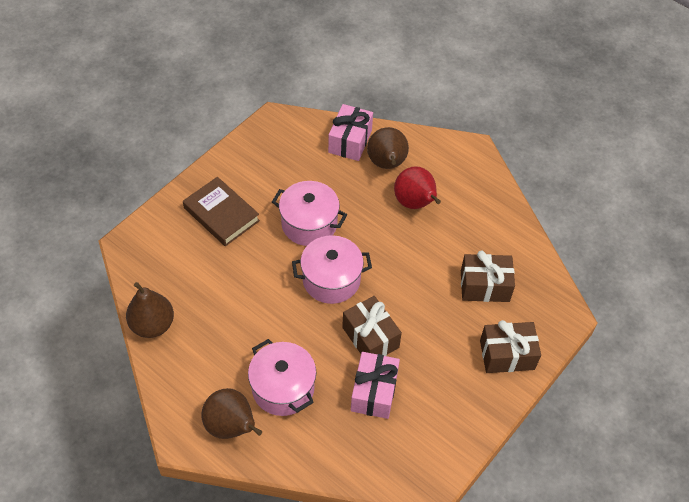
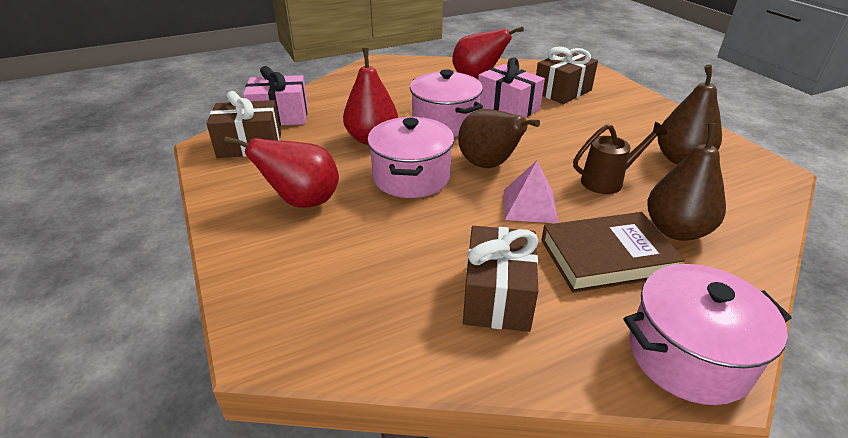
brown watering can: none = 0 -> [573,122,667,194] = 1
pink pyramid: none = 0 -> [504,161,558,223] = 1
red pear: [394,166,441,209] = 1 -> [224,136,339,208] [343,48,398,145] [452,27,524,79] = 3

